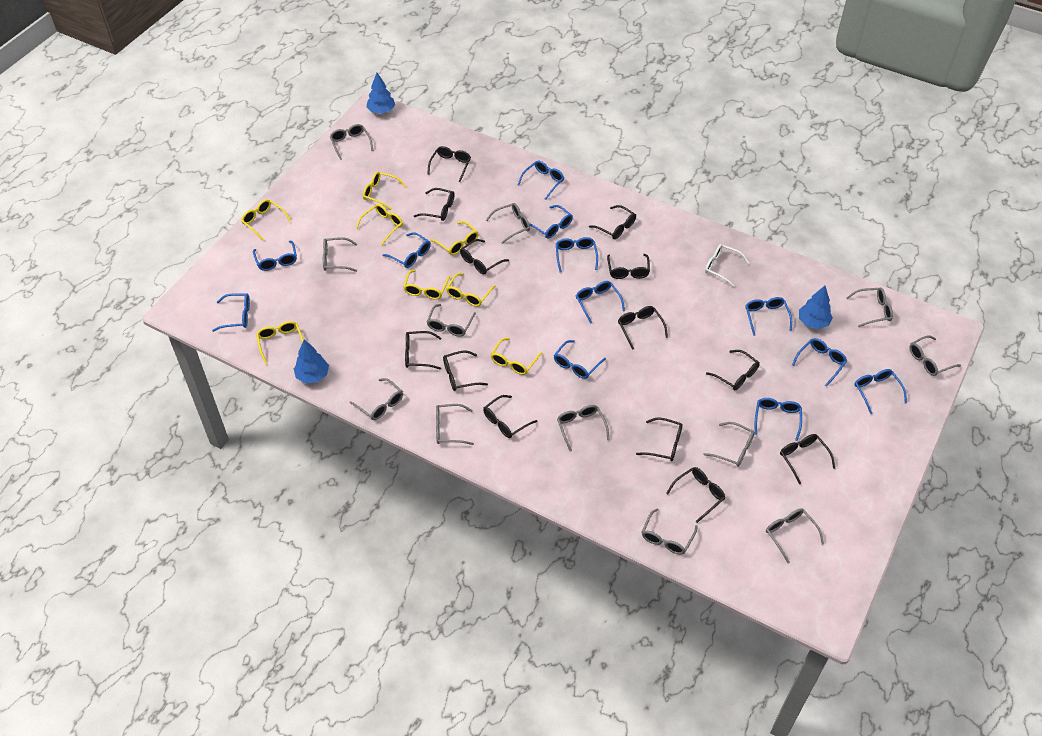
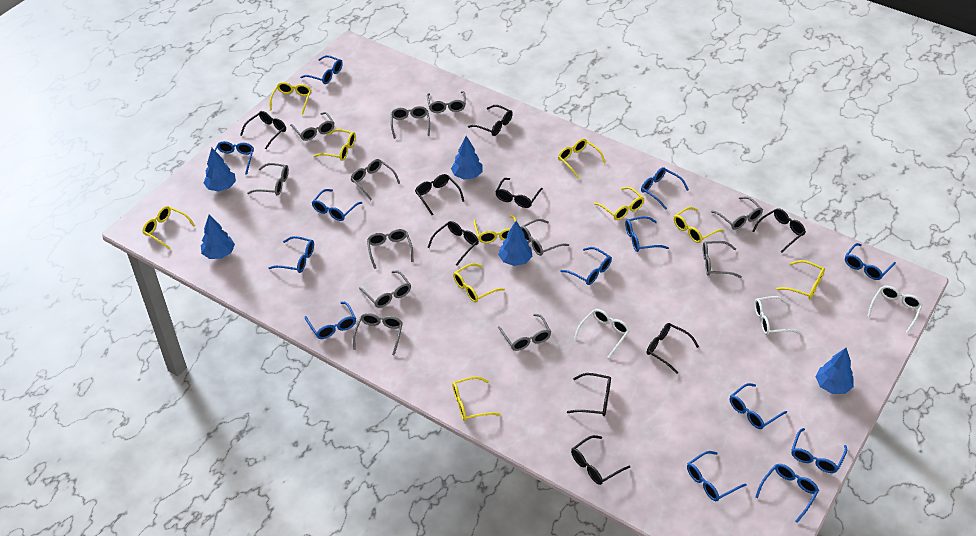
black glasses: [405,331,441,370] [414,188,455,221] [427,146,471,182] [443,350,488,391] [460,239,509,274] [483,395,538,438] [589,205,636,239] [607,254,650,279] [618,306,668,350] [636,417,683,461] [666,467,725,523] [706,350,760,390] [780,434,835,484] = 13 -> [240,111,286,149] [415,174,464,215] [427,221,479,266] [468,105,513,136] [495,178,543,208] [567,373,611,416] [571,435,630,485] [647,323,699,374] [752,208,806,253] = 9
blue glasses: [212,293,250,332] [253,241,297,271] [383,232,431,268] [518,161,564,200] [529,205,573,239] [554,340,606,379] [556,237,598,272] [576,281,625,324] [745,297,792,336] [755,398,802,441] [792,338,847,387] [854,369,907,414] = 12 -> [214,141,254,175] [269,236,314,273] [300,55,343,84] [305,302,356,339] [312,189,362,221] [560,247,612,285] [625,216,669,252] [641,167,689,210] [687,451,747,501] [730,383,787,429] [755,464,819,523] [792,428,847,473] [845,243,896,280] = 13
blue tree: [294,340,329,383] [366,73,395,114] [799,286,833,329] = 3 -> [201,215,235,259] [203,148,236,192] [451,136,482,179] [498,221,533,266] [815,348,854,394] = 5
white glasses: [705,244,749,287] = 1 -> [574,309,630,358] [755,296,801,335] [868,286,923,333] = 3
yellow glasses: [241,199,291,241] [256,321,303,364] [355,204,403,245] [363,171,407,210] [403,270,450,300] [430,221,479,255] [446,273,496,307] [490,338,543,375] = 8 -> [143,206,195,250] [269,82,311,114] [314,129,356,161] [452,376,501,421] [453,263,505,302] [473,215,516,243] [558,139,606,179] [594,187,644,220] [674,207,724,243] [776,260,825,299] = 10

